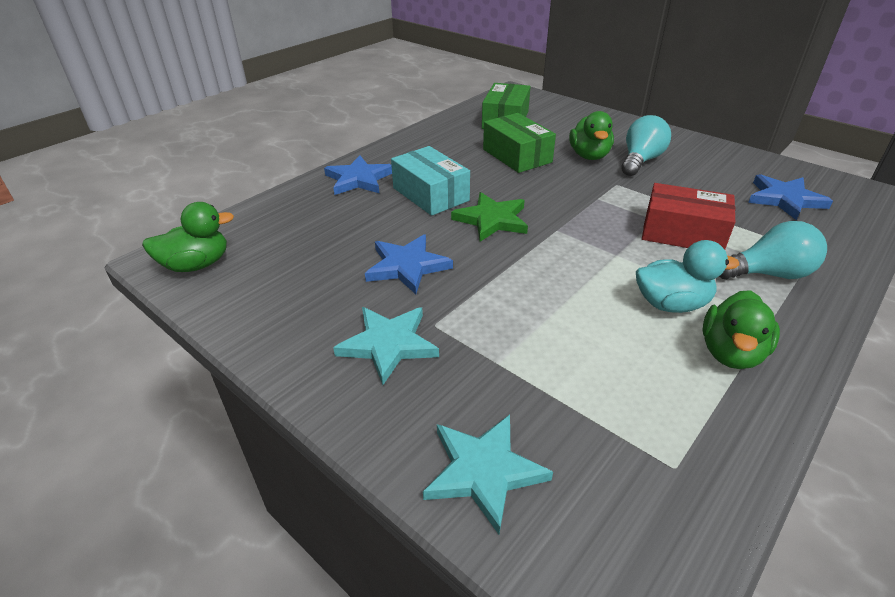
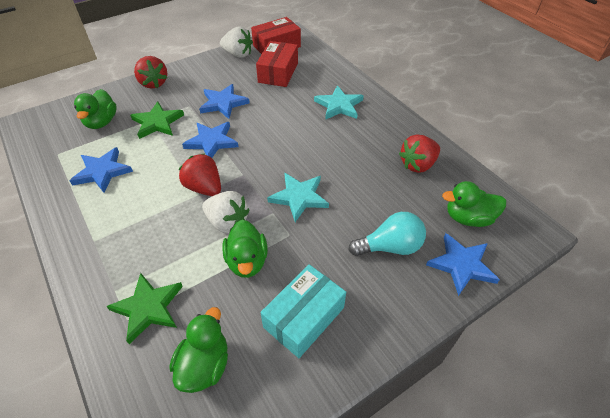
blue star: [324,155,392,195] [365,234,453,294] [748,174,833,220] = 3 -> [70,147,133,193] [182,122,238,158] [199,84,250,119] [426,233,500,296] = 4
green box: [482,83,530,129] [483,113,556,173] = 2 -> none = 0
green duck: [142,202,234,272] [569,111,614,160] [703,290,780,369] = 3 -> [74,89,117,129] [170,307,228,393] [222,220,268,278] [442,181,506,227] = 4
green star: [451,192,528,242] = 1 -> [106,273,183,344] [130,101,184,139] = 2
red box: [642,183,736,250] = 1 -> [251,17,301,54] [256,41,298,87] = 2
red strawberry: none = 0 -> [134,56,167,89] [179,153,221,196] [399,134,440,173] = 3
turquoise duck: [636,240,739,313] = 1 -> none = 0
turquoise light bulb: [621,115,671,176] [719,221,827,279] = 2 -> [348,212,426,256] = 1
white strawberry: none = 0 -> [202,191,250,233] [220,27,253,58] = 2

